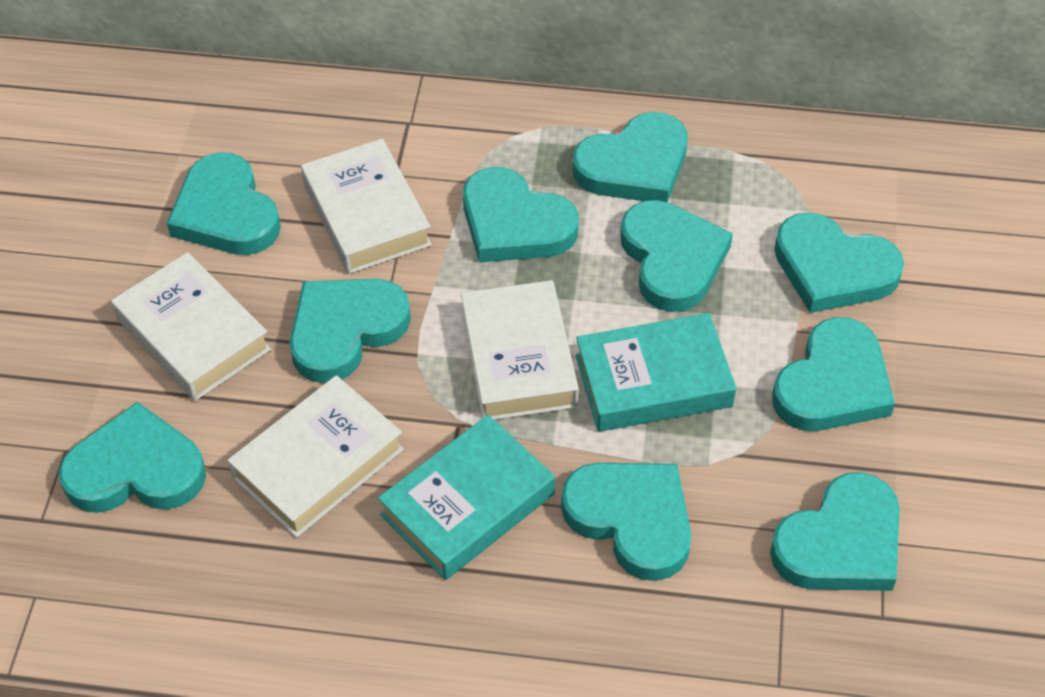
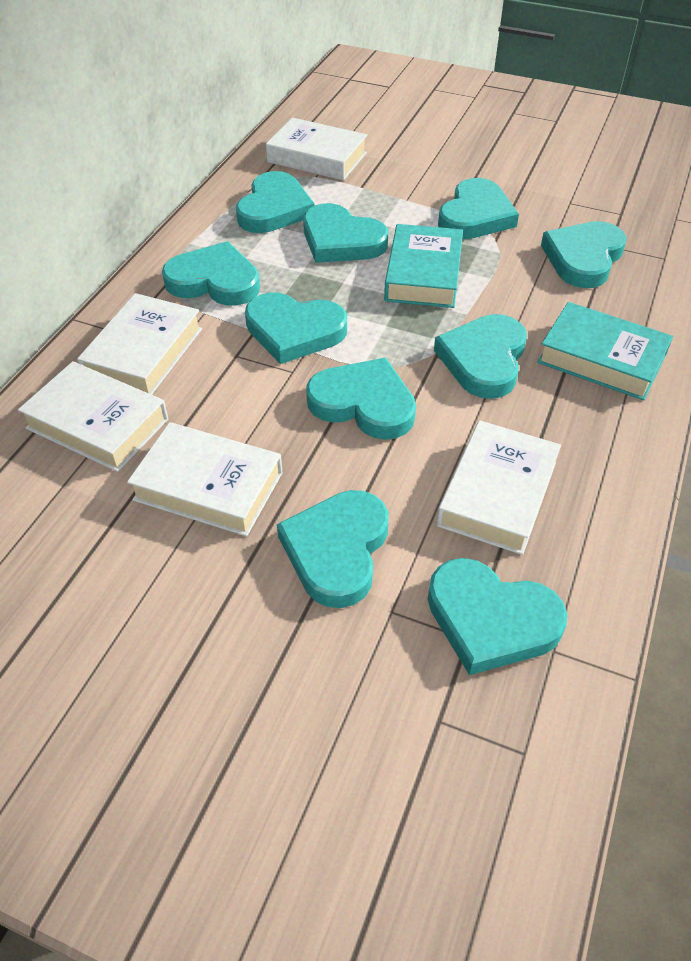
white book: [111,252,271,401] [228,375,404,538] [301,138,432,274] [461,280,579,420] = 4 -> [18,361,168,472] [77,293,202,395] [127,422,283,536] [266,118,367,181] [436,420,561,555] = 5

